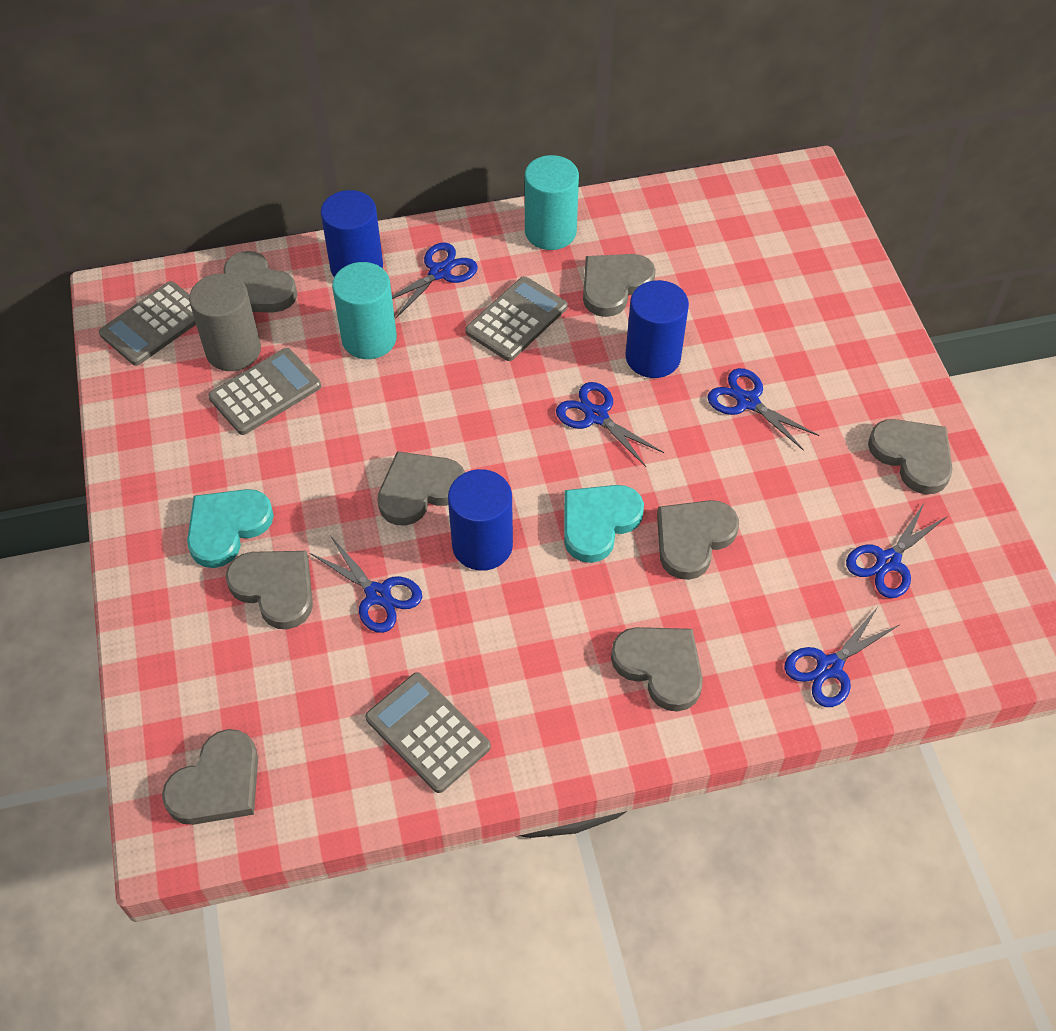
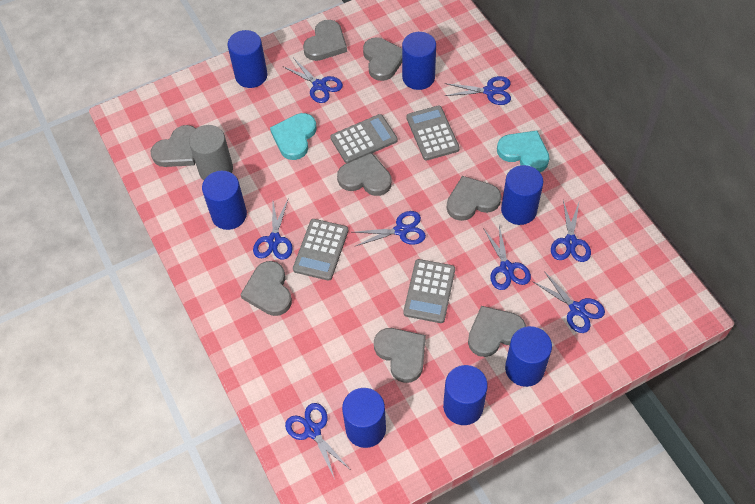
blue cylinder: [320,190,383,277] [448,469,513,571] [625,280,689,378] = 3 -> [202,171,247,230] [228,30,267,88] [342,388,386,448] [402,32,436,90] [443,365,488,425] [501,165,543,225] [505,326,552,387] = 7
blue scissors: [310,535,422,633] [392,242,478,318] [556,382,664,467] [707,368,819,451] [784,607,899,707] [846,502,948,598] = 6 -> [253,200,293,260] [284,59,343,103] [285,403,350,479] [353,211,426,247] [445,76,511,105] [483,225,531,290] [532,271,605,333] [551,200,591,262] = 8
turquoise cylinder: [332,262,397,359] [525,155,579,250] = 2 -> none = 0

